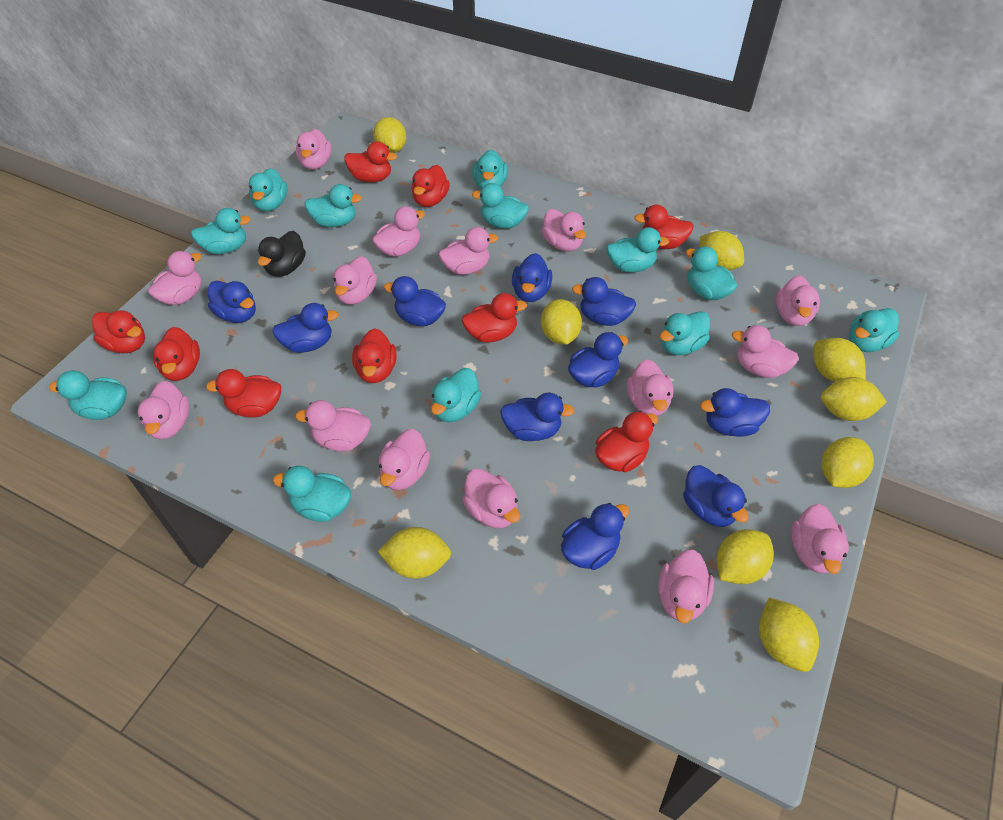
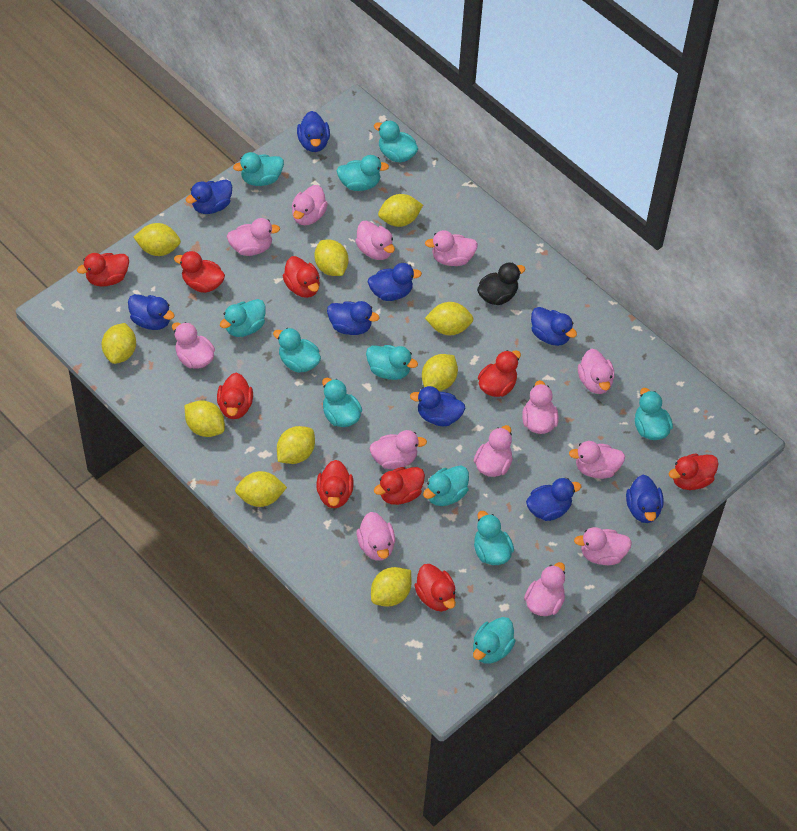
blue duck: [208,281,256,323] [272,303,339,353] [384,276,446,326] [500,393,575,441] [512,253,552,302] [561,503,630,570] [568,332,628,387] [572,277,636,326] [683,465,749,527] [700,388,770,437] = 10 -> [128,294,175,330] [186,180,232,214] [297,111,330,152] [327,301,379,335] [368,263,422,301] [410,386,465,426] [526,478,581,521] [531,307,577,346] [626,475,664,523] = 9
pink duck: [138,381,189,439] [148,251,202,305] [295,400,371,452] [296,129,332,170] [333,256,377,305] [372,206,425,257] [379,429,430,490] [439,227,498,275] [462,468,520,528] [541,209,586,252] [627,359,673,416] [658,550,714,623] [732,325,799,378] [776,276,820,326] [791,504,849,574] = 15 -> [172,322,215,369] [227,218,280,256] [292,185,328,225] [355,221,395,260] [357,512,395,561] [369,430,427,469] [425,230,478,266] [474,425,513,477] [522,380,558,434] [524,562,565,616] [569,441,625,479] [574,527,632,565] [578,349,614,394] = 13
turquoise duck: [49,370,127,420] [191,208,251,254] [249,168,288,211] [273,466,351,522] [305,184,362,227] [431,368,481,422] [472,150,508,189] [472,183,529,229] [606,227,669,273] [660,311,710,355] [686,246,737,300] [849,308,899,352] = 12 -> [220,299,266,337] [233,152,284,186] [273,328,321,373] [322,378,362,427] [336,155,389,191] [366,345,418,380] [374,120,418,162] [423,466,469,506] [473,617,516,664] [474,511,514,565] [635,388,673,440] = 11
yellow lemon: [373,117,406,153] [378,527,451,579] [541,299,582,345] [700,231,744,270] [717,529,774,584] [759,598,819,672] [813,338,866,382] [821,377,886,421] [821,437,874,488] = 9 -> [102,323,136,364] [133,223,181,256] [185,400,225,437] [235,471,287,507] [277,426,315,464] [315,240,348,276] [371,567,411,606] [378,194,423,227] [422,354,458,391] [425,302,474,335] = 10

